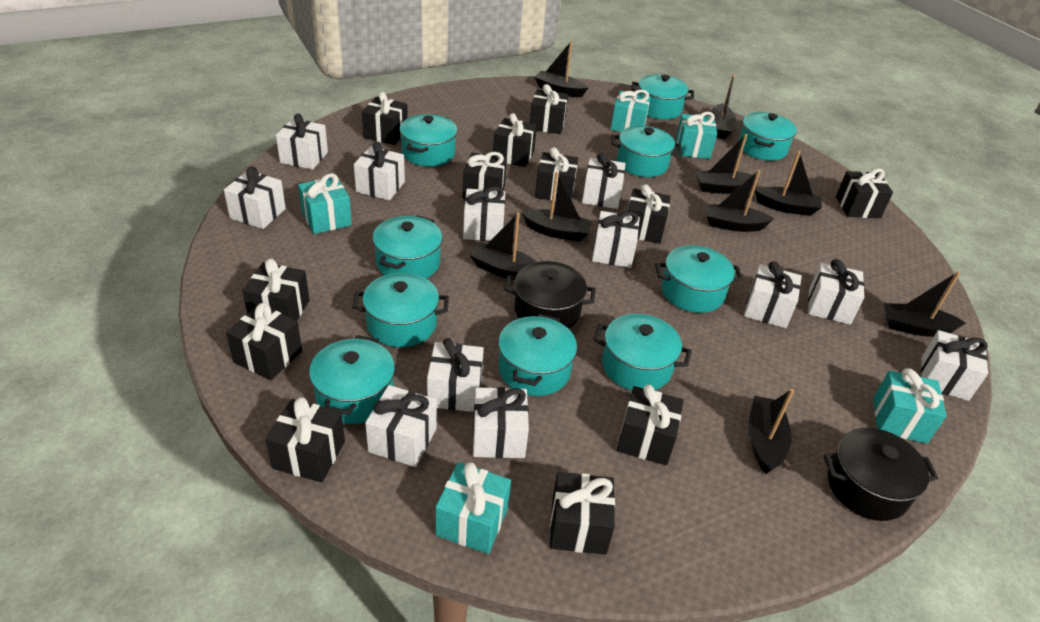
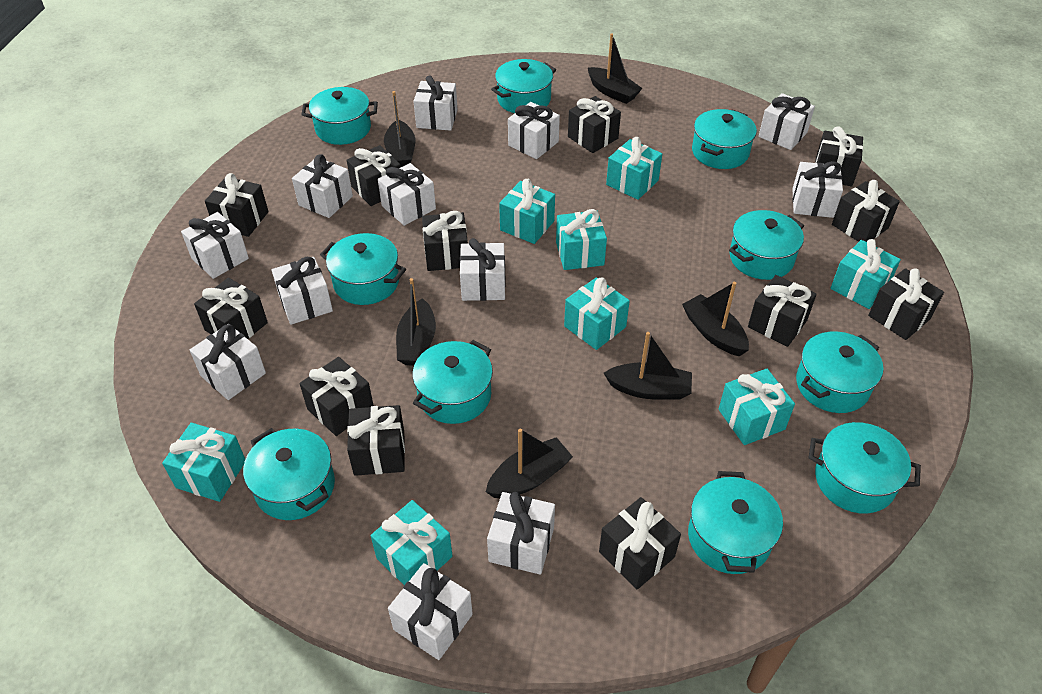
black boat: [469,213,537,278] [522,172,593,241] [535,41,588,97] [695,134,759,194] [705,170,774,232] [710,73,736,139] [748,389,794,474] [755,151,822,216] [884,271,965,337] = 9 -> [384,91,415,167] [396,278,436,366] [486,428,573,498] [588,33,642,104] [604,332,692,400] [682,282,749,356] = 6
black pot: [504,261,596,328] [824,428,938,521] = 2 -> none = 0
turquoise gift: [298,173,352,234] [435,462,511,554] [611,90,651,132] [676,112,717,159] [873,368,947,444] = 5 -> [162,423,245,502] [371,500,453,585] [499,179,555,244] [556,209,607,270] [564,277,630,350] [606,137,662,200] [719,369,795,445] [830,239,901,309] = 8

